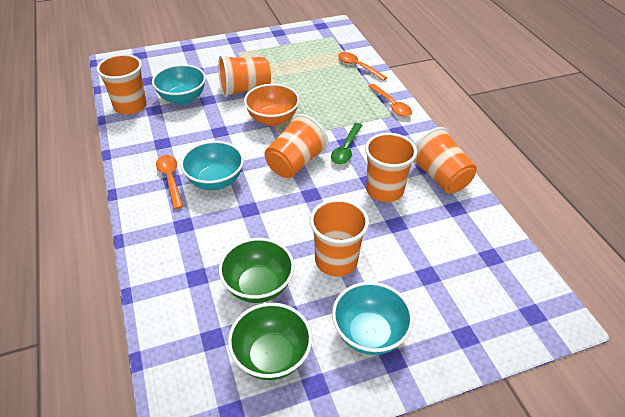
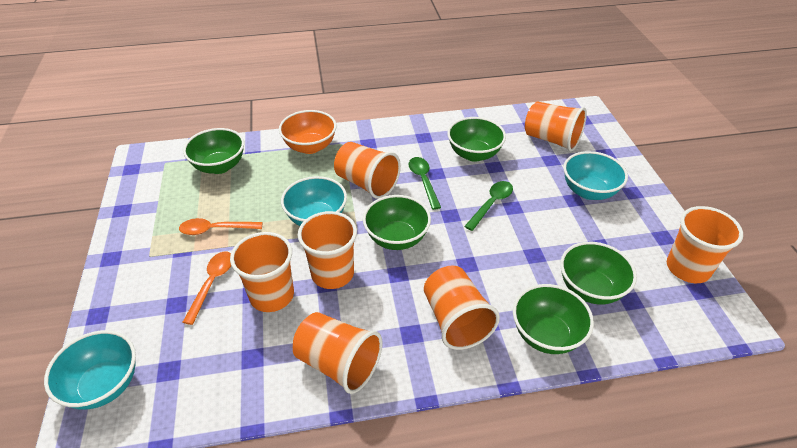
green bowl: [219,238,294,303] [228,303,312,380] = 2 -> [183,128,244,174] [363,195,431,250] [447,117,506,162] [513,284,594,354] [560,242,637,305] = 5
green spoon: [331,123,363,164] = 1 -> [409,157,441,210] [464,181,513,231] = 2
orange cup: [96,54,147,115] [218,55,271,97] [264,114,329,178] [310,199,369,277] [365,133,417,202] [412,127,477,193] = 6 -> [230,232,294,312] [293,312,382,394] [298,211,357,289] [334,142,401,199] [424,265,500,350] [525,102,587,152] [667,206,743,283] = 7
orange spoon: [156,155,183,209] [338,52,387,81] [368,84,412,117] = 3 -> [179,218,262,235] [183,252,231,325] = 2

